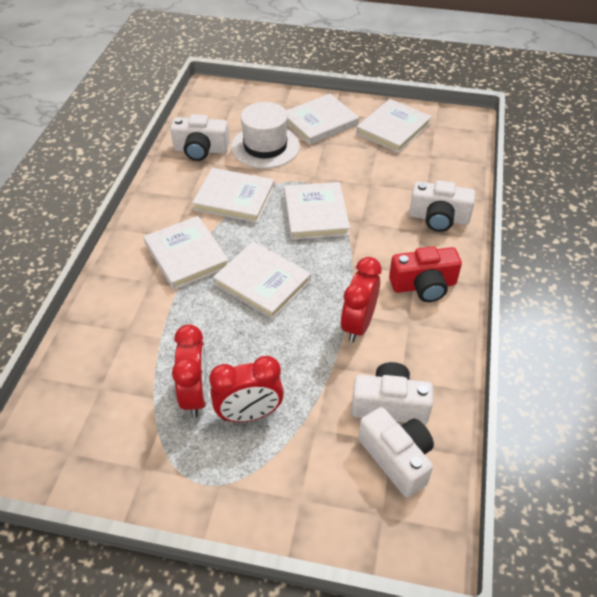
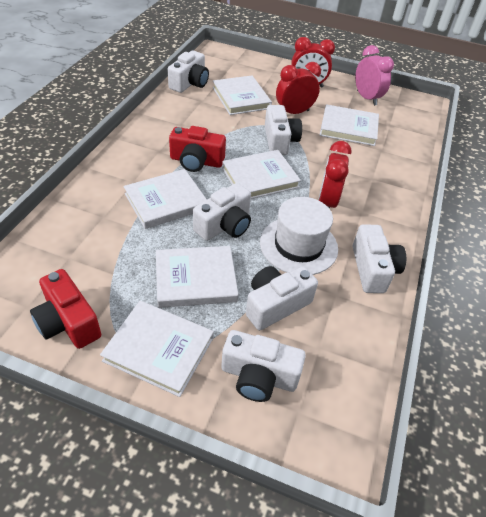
pink clock: none = 0 -> [355,45,394,106] = 1
red camera: [389,246,462,302] = 1 -> [30,269,101,349] [169,126,226,172] = 2
white camera: [170,114,229,161] [351,362,433,424] [358,407,434,497] [409,180,475,232] = 4 -> [168,51,209,93] [193,183,251,241] [221,330,306,402] [246,266,318,330] [265,105,302,155] [353,224,406,293] = 6

